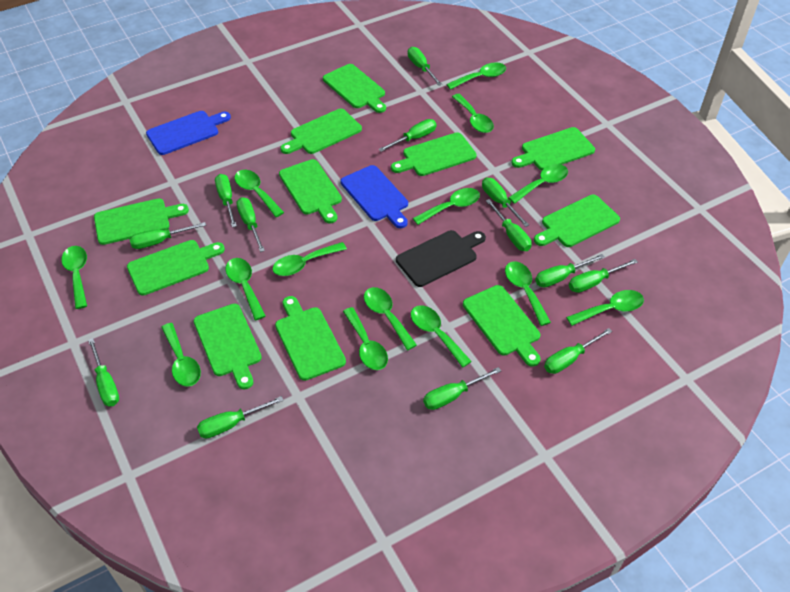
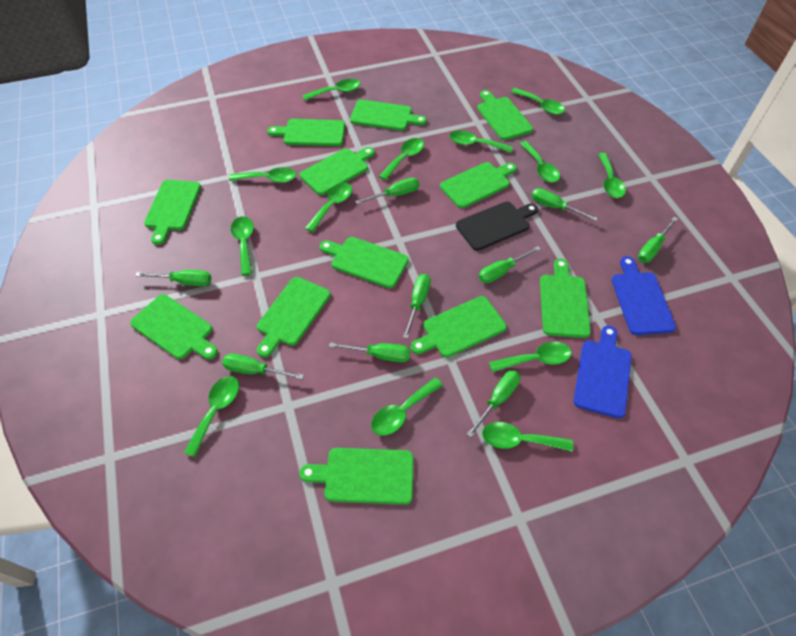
green cutting board: [94,198,189,245] [127,240,225,296] [194,304,262,389] [275,296,346,381] [279,159,342,224] [280,108,362,154] [323,64,386,113] [391,132,477,176] [463,285,540,367] [511,127,595,170] [534,195,620,247] = 11 -> [130,294,218,359] [144,180,201,245] [257,277,331,357] [267,119,345,146] [299,448,414,505] [300,147,375,195] [319,237,409,288] [350,100,427,131] [411,296,507,358] [440,162,517,208] [477,90,533,140] [540,259,591,338] = 12
green screwdriver: [88,338,119,407] [130,222,206,249] [197,396,284,438] [215,174,237,227] [236,197,265,252] [378,119,437,152] [408,47,442,86] [423,367,501,410] [482,178,529,227] [486,199,532,251] [535,254,605,288] [544,328,612,374] [569,259,638,293] = 13 -> [135,270,211,286] [222,354,304,379] [329,342,410,362] [355,178,419,204] [403,274,431,339] [467,370,520,437] [479,246,541,283] [532,188,598,221] [638,217,678,263] = 9
green spoon: [61,246,87,309] [161,323,201,387] [226,258,266,320] [234,170,284,217] [272,242,347,276] [343,307,388,370] [364,287,417,350] [411,305,472,368] [413,188,480,225] [446,63,506,90] [452,94,494,133] [505,261,551,326] [508,164,568,204] [566,290,644,326] = 14 -> [184,376,239,457] [229,167,296,183] [231,216,254,275] [302,79,360,101] [305,183,352,232] [371,377,443,436] [379,138,424,180] [449,130,513,153] [482,422,573,452] [489,341,572,372] [511,88,565,115] [520,141,560,182] [598,153,626,198] = 13

